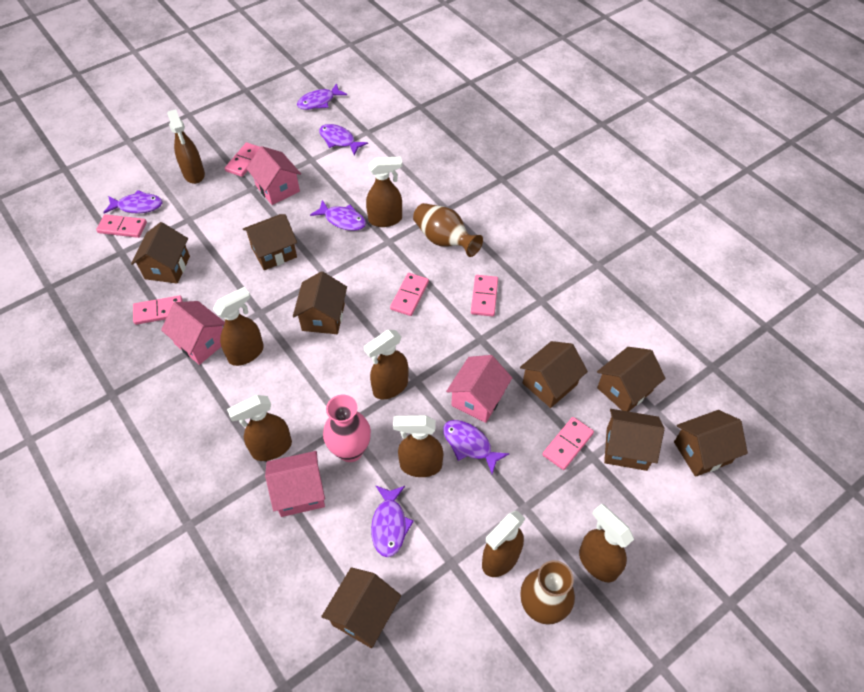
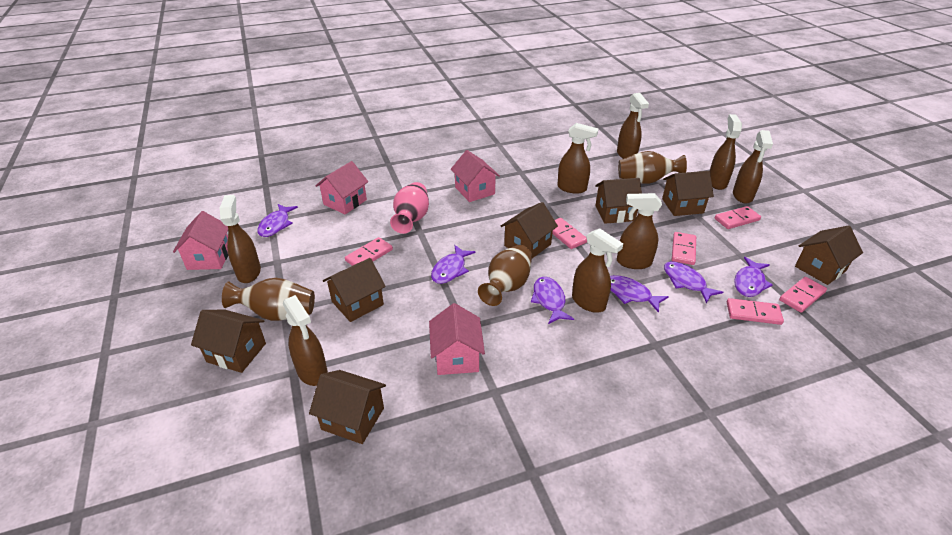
brown house: [131,222,190,284] [243,214,297,270] [293,271,347,334] [321,567,401,648] [520,341,588,408] [597,347,666,412] [604,409,664,471] [674,410,748,477] = 8 -> [191,309,266,373] [309,370,386,444] [323,258,386,322] [500,202,558,258] [595,178,642,224] [662,171,714,216] [795,226,863,285] = 7
brown vase: [413,203,483,257] [521,560,575,625] = 2 -> [222,278,315,321] [478,245,532,306] [618,151,687,184] = 3

